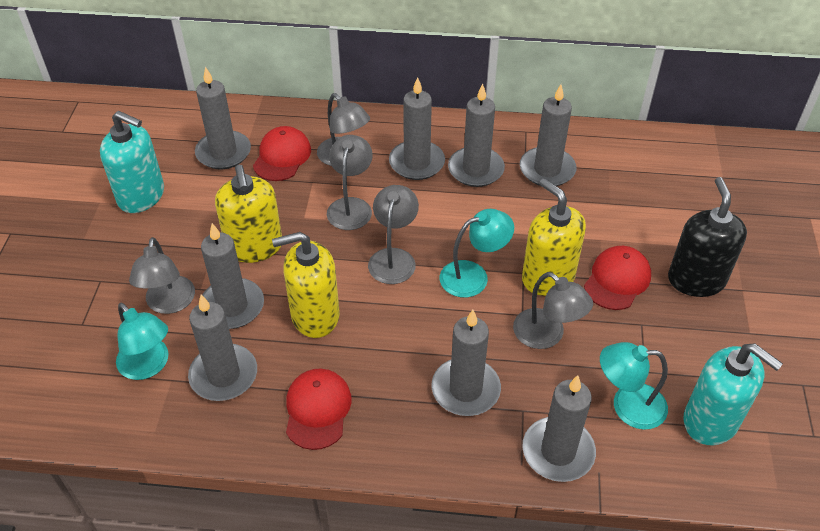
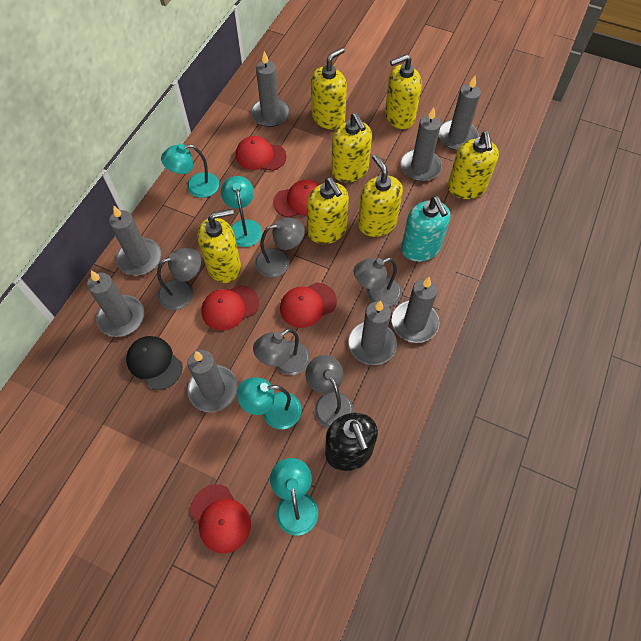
black cap: none = 0 -> [126,336,183,390] = 1
red cap: [253,126,311,181] [286,369,352,450] [584,246,651,310] = 3 -> [190,484,251,553] [202,285,259,331] [236,136,287,171] [273,180,320,217] [280,282,337,328] = 5
turquoise lamp: [116,303,169,380] [440,209,514,297] [600,342,668,430] = 3 -> [161,144,219,198] [221,176,262,247] [237,377,302,429] [270,458,318,536] = 4
turquoise soap dispenser: [100,111,164,213] [683,344,783,445] = 2 -> [401,196,450,262] = 1
yellow soap dispenser: [215,165,282,263] [272,232,340,338] [522,178,586,296] = 3 -> [197,209,241,283] [307,177,349,244] [311,48,347,129] [331,113,372,182] [358,154,403,237] [385,54,422,129] [448,131,499,199] = 7

